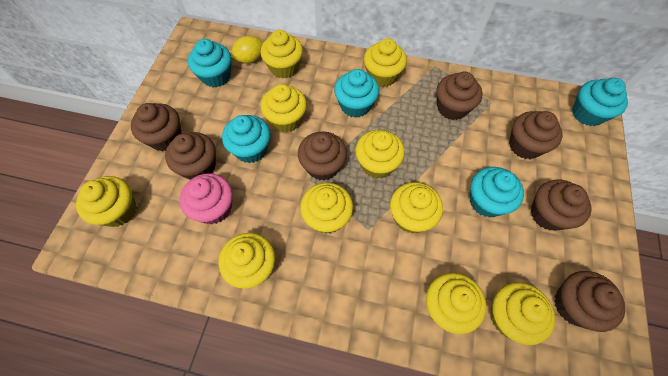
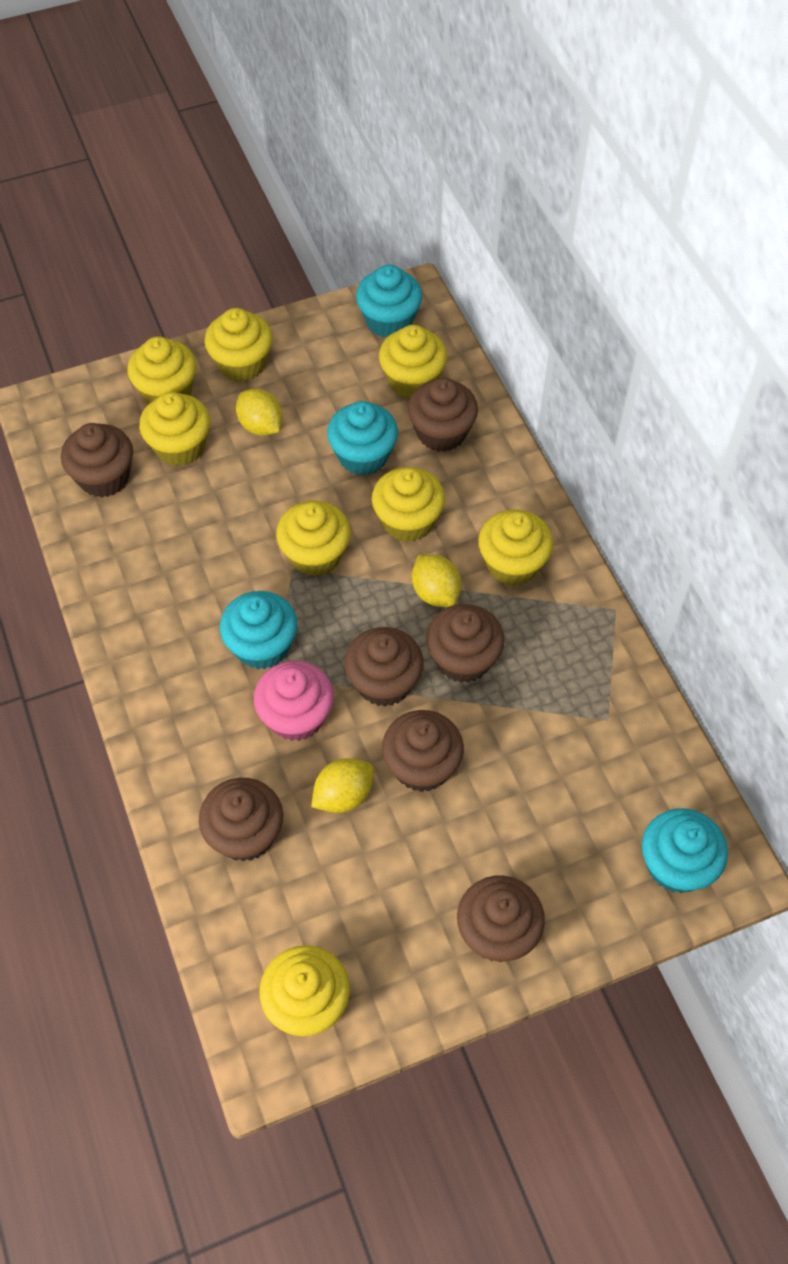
turquoise cupcake: [188,39,232,87] [222,115,270,163] [334,69,379,118] [470,167,524,218] [572,78,628,126] = 5 -> [220,591,298,669] [327,401,398,476] [356,265,422,337] [642,808,728,893] = 4
yellow cupcake: [76,176,137,227] [218,233,275,289] [261,30,303,78] [261,84,307,132] [300,182,353,234] [355,130,405,178] [364,38,407,87] [390,182,443,234] [426,273,487,334] [490,282,555,345] = 10 -> [127,336,197,404] [139,392,210,466] [204,308,273,382] [260,945,350,1036] [276,501,351,577] [372,467,445,542] [379,325,447,398] [478,510,553,586] = 8
yellow lemon: [231,36,264,63] = 1 -> [236,389,283,436] [311,758,374,813] [412,554,461,607] = 3

